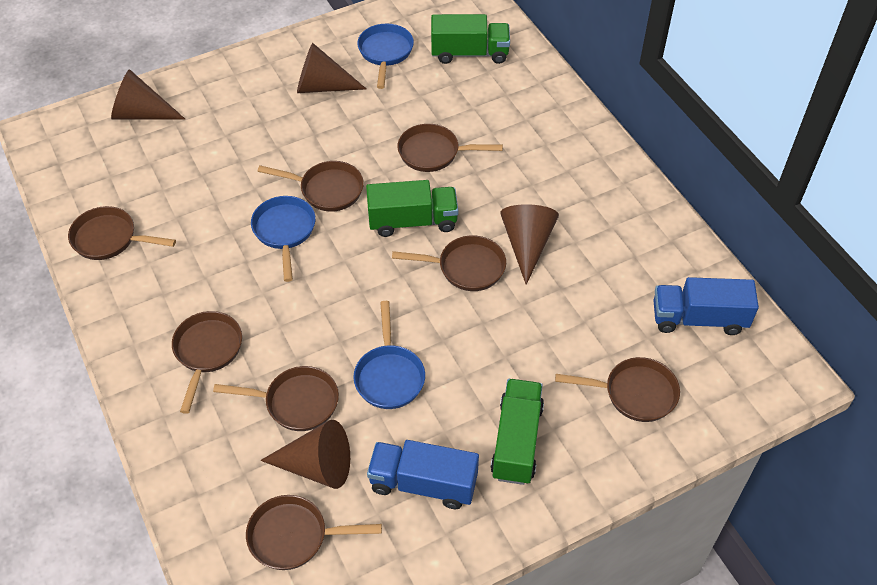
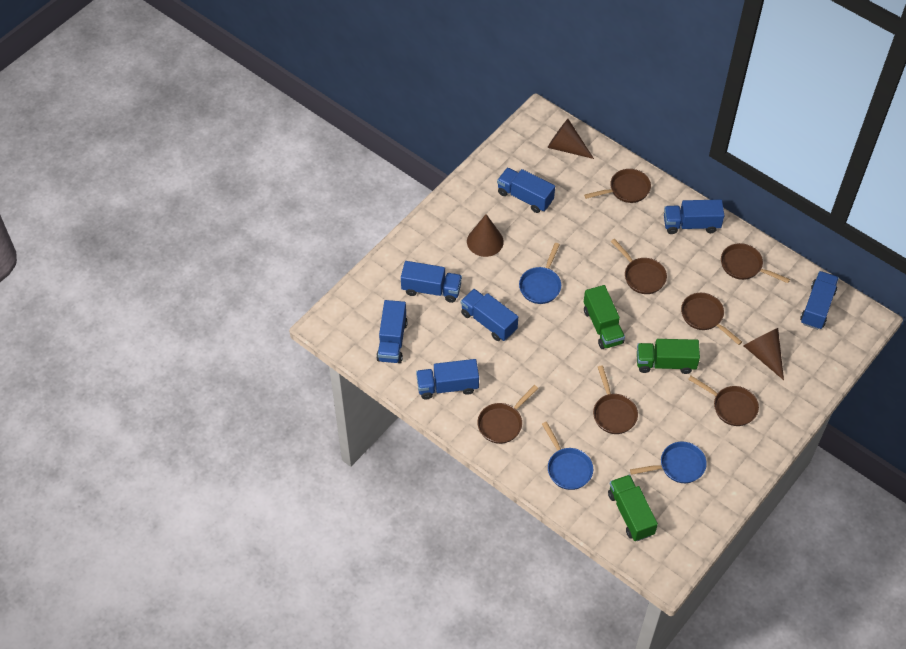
blue truck: [367,440,479,509] [653,277,759,335] = 2 -> [376,300,408,363] [401,261,462,303] [416,359,479,399] [461,289,518,341] [497,168,555,213] [664,200,725,234] [800,271,839,330] = 7
brown cone: [111,69,185,120] [260,420,350,489] [297,43,366,93] [500,204,559,285] = 4 -> [467,214,504,257] [547,119,594,159] [743,328,784,380] = 3
brown pan: [68,206,176,260] [172,311,242,414] [213,366,339,431] [246,495,382,570] [257,161,364,212] [392,235,506,291] [397,124,503,172] [555,357,680,422] = 8 -> [477,385,538,444] [584,169,651,203] [593,365,638,434] [611,239,667,294] [681,293,742,345] [688,376,759,426] [721,243,790,283] = 7

